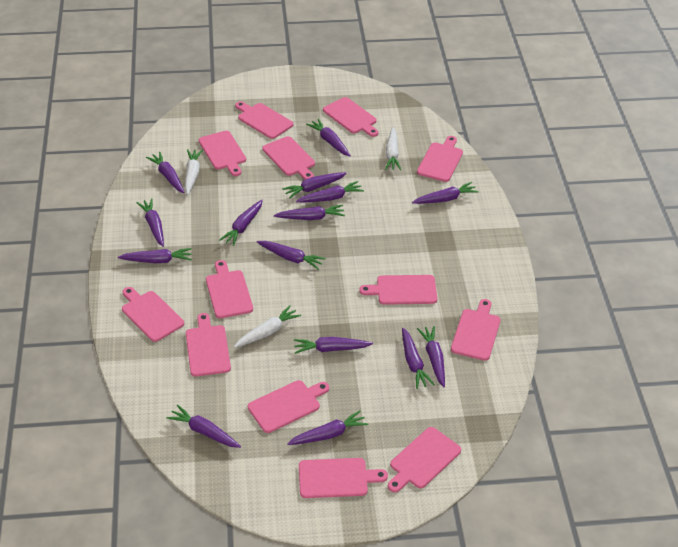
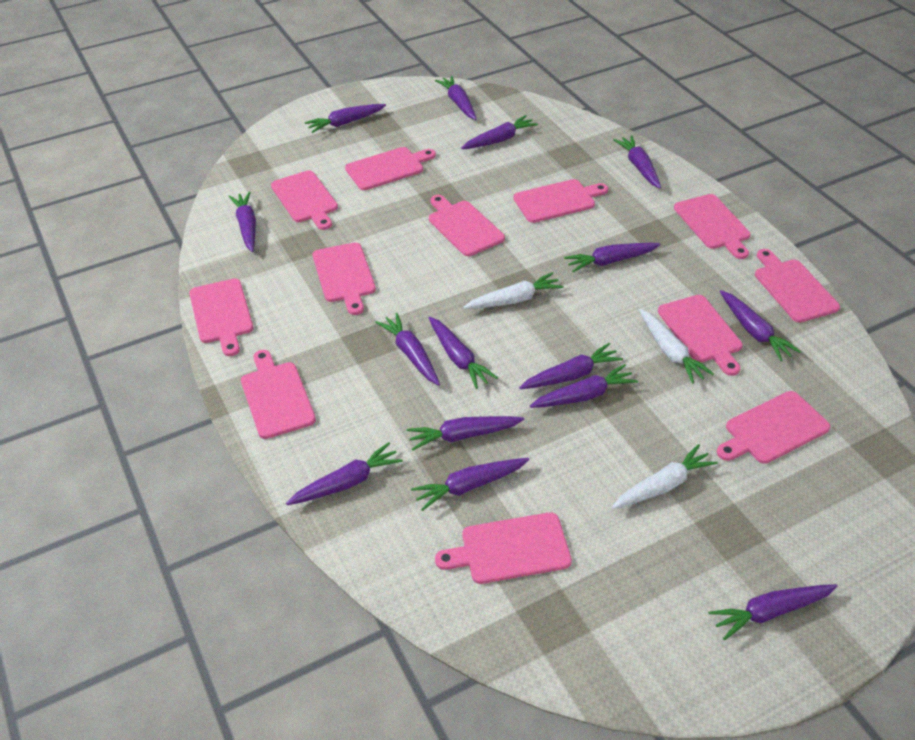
pink cutting board: [122,287,184,342] [186,313,231,377] [199,131,246,176] [206,260,253,318] [235,101,294,139] [248,380,329,433] [262,136,315,180] [299,458,388,498] [323,97,379,137] [359,275,437,305] [388,427,461,492] [417,136,463,182] [451,299,501,361] = 13 -> [189,279,253,356] [241,350,316,439] [271,170,338,230] [313,242,376,315] [345,147,436,190] [429,195,505,256] [435,512,572,584] [513,179,608,223] [658,295,743,376] [674,194,751,259] [717,391,831,464] [755,249,840,323] = 12

